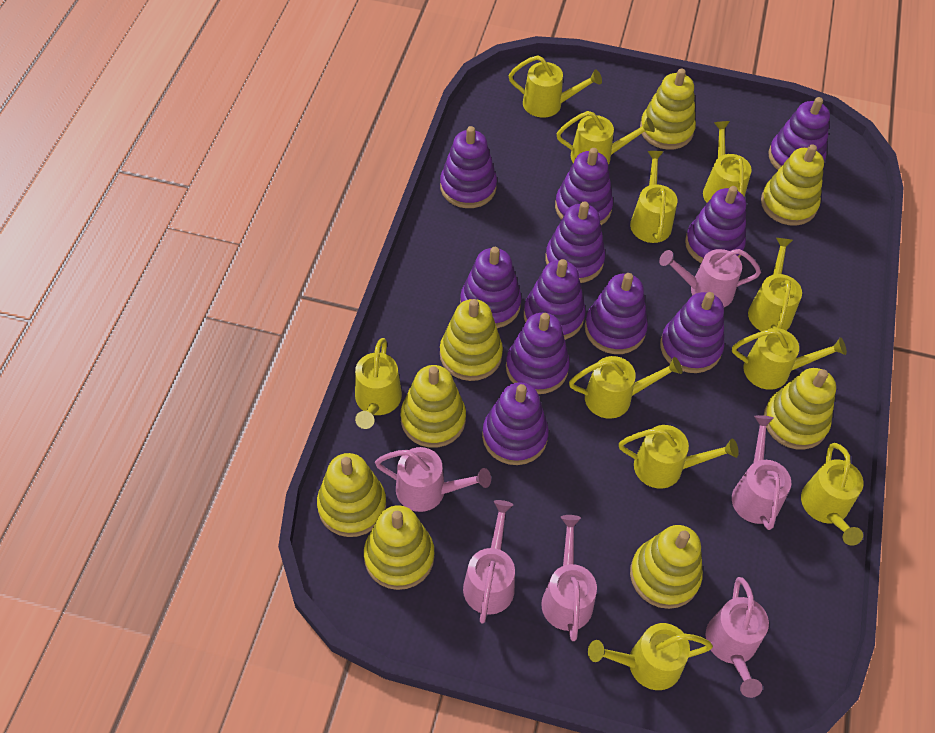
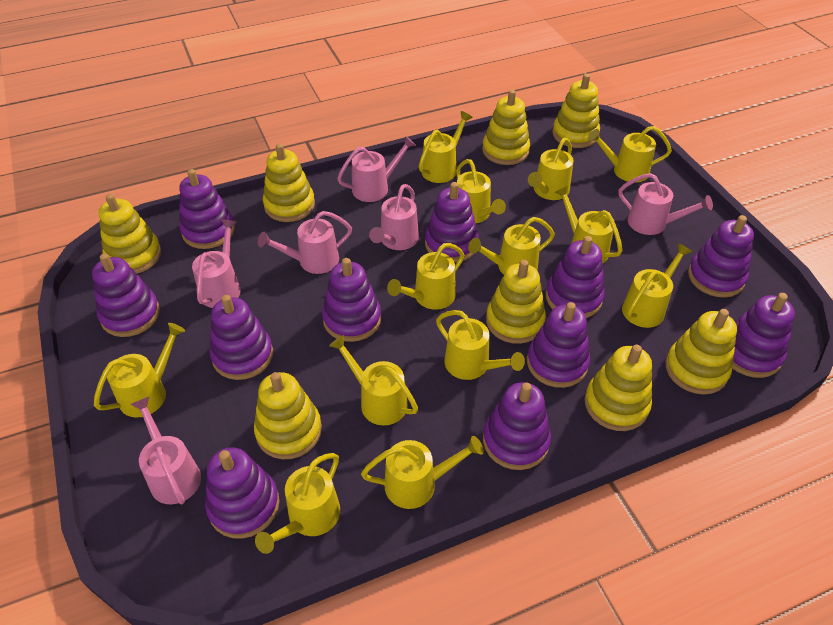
yellow watering can: [355,338,402,429] [509,55,602,118] [557,111,655,165] [569,356,683,419] [588,623,713,690] [619,425,739,489] [630,151,678,243] [703,121,752,203] [732,328,847,390] [748,238,802,331] [801,443,864,546] = 11 -> [94,323,185,418] [255,453,340,554] [329,335,418,425] [361,436,484,509] [387,243,464,310] [419,111,473,183] [436,310,525,380] [456,159,506,223] [468,217,555,275] [528,138,573,200] [555,186,622,263] [588,126,672,183] [622,243,692,328] = 13

